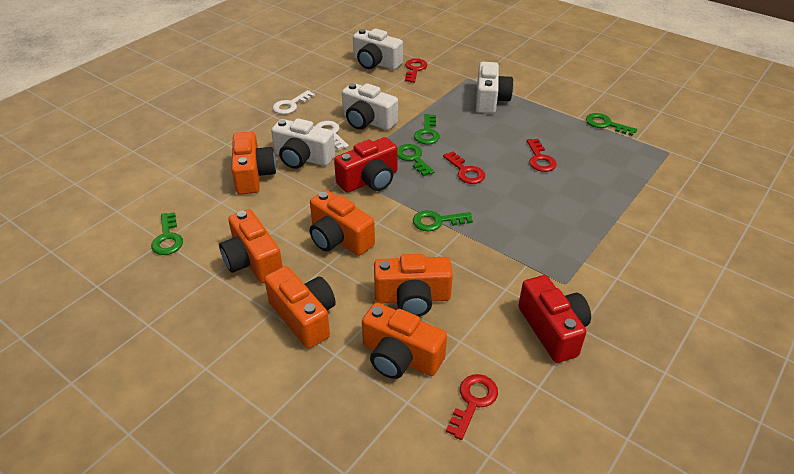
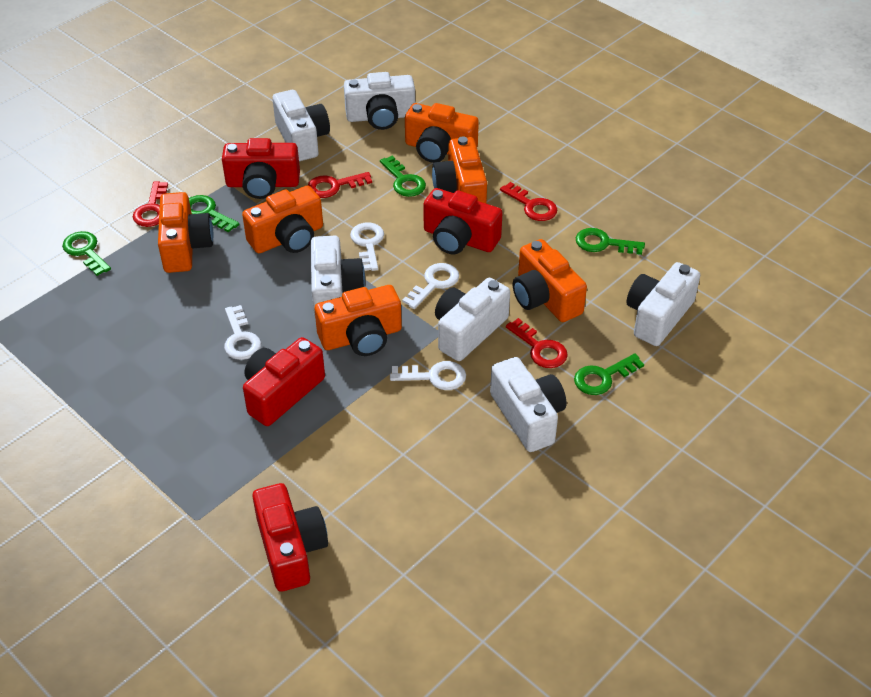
red camera: [334,137,398,193] [518,275,591,363] = 2 -> [222,138,300,199] [243,337,325,426] [252,483,328,592] [423,188,503,254] = 4
white camera: [271,118,335,169] [342,83,398,130] [353,29,403,70] [476,62,513,114] = 4 -> [272,90,330,161] [311,236,365,316] [344,72,415,130] [435,278,510,361] [490,357,566,452] [626,262,700,346] = 6
white key: [273,90,315,114] [315,121,349,150] = 2 -> [224,305,261,360] [350,223,384,271] [390,361,466,390] [402,263,459,309] = 4

